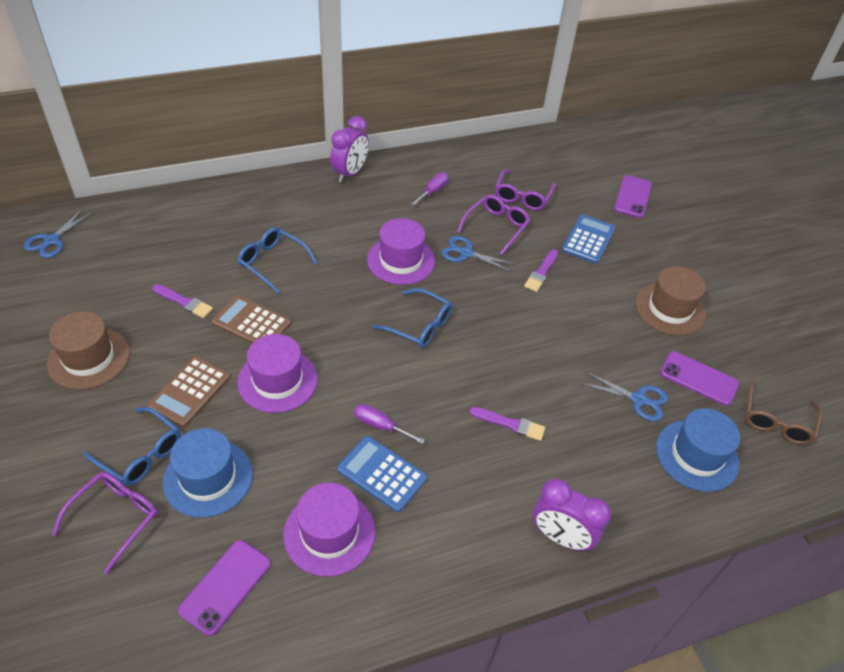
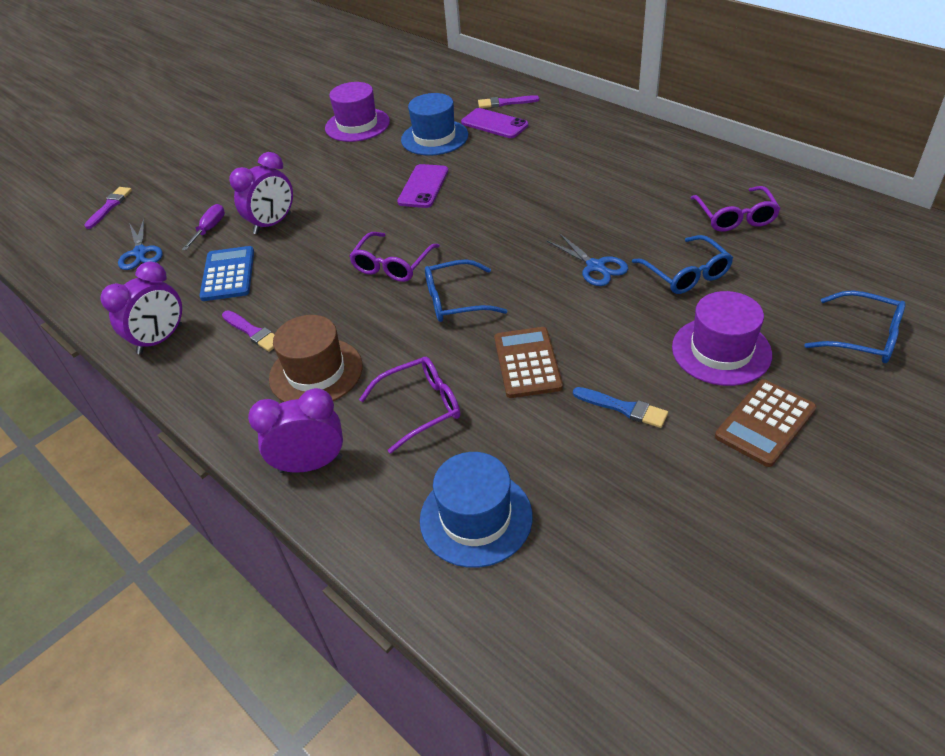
blue brush: none = 0 -> [573,387,668,428] = 1
blue calculator: [337,436,427,512] [562,215,615,264] = 2 -> [199,246,254,301] = 1
blue scissors: [24,208,93,258] [441,236,515,272] [581,372,668,421] = 3 -> [118,219,163,270] [547,233,628,286] = 2
brown glasses: [745,379,822,445] = 1 -> none = 0
brown hat: [47,311,130,390] [635,266,706,335] = 2 -> [269,315,362,402] = 1
purple clock: [330,116,369,182] [533,478,611,551] = 2 -> [100,262,182,355] [229,152,293,234] [248,388,343,473] = 3
purple hat: [237,334,318,413] [283,483,375,577] [367,218,435,285] = 3 -> [325,82,390,142] [672,291,772,386] = 2
purple phone: [178,540,271,636] [614,175,652,218] [660,351,739,406] = 3 -> [397,164,448,208] [461,108,528,138] = 2
purple screwdriver: [354,404,425,444] [411,172,449,206] = 2 -> [182,204,225,250] = 1

